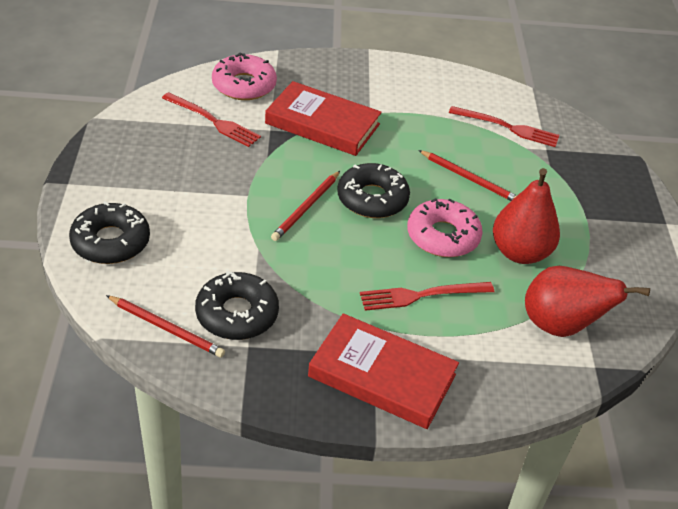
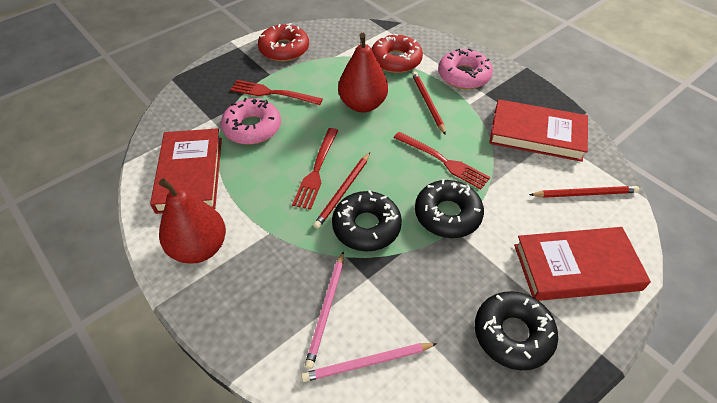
pink pencil: none = 0 -> [301,343,437,382] [305,251,344,369] = 2
red book: [265,81,382,156] [308,313,459,429] = 2 -> [150,128,222,214] [489,99,588,162] [514,227,651,301] = 3
red donut: none = 0 -> [258,24,309,62] [371,34,423,73] = 2

